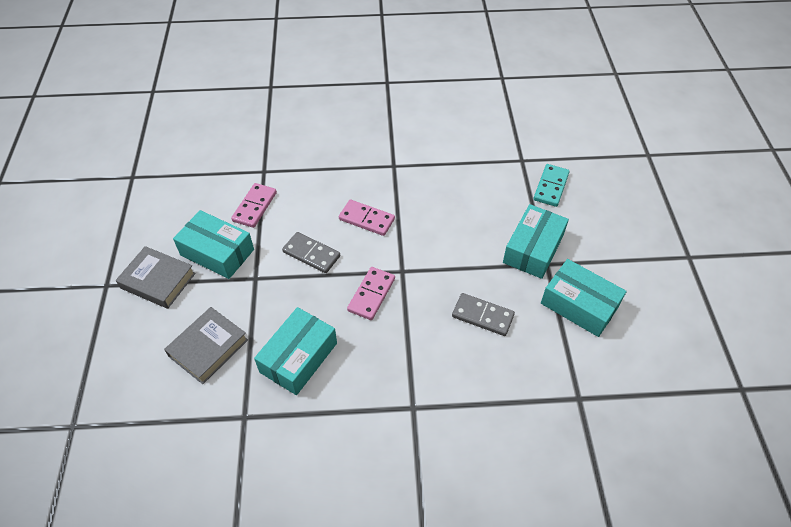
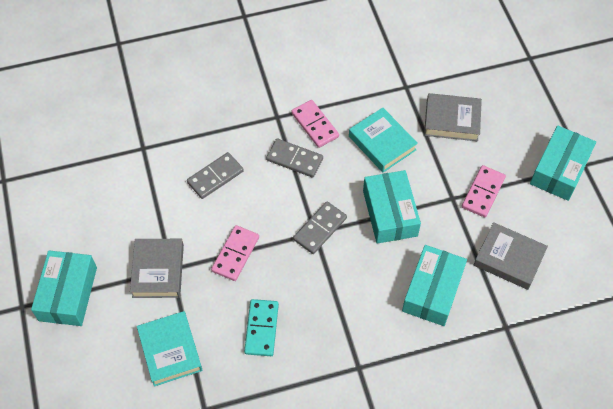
grey book: [116,246,196,309] [164,307,248,384] = 2 -> [130,239,184,298] [424,93,482,141] [474,222,548,290] = 3
grey domino: [282,232,340,273] [452,293,515,336] = 2 -> [187,152,244,199] [266,139,323,178] [293,201,347,254] = 3
turquoise book: none = 0 -> [137,311,202,387] [349,108,418,172] = 2

